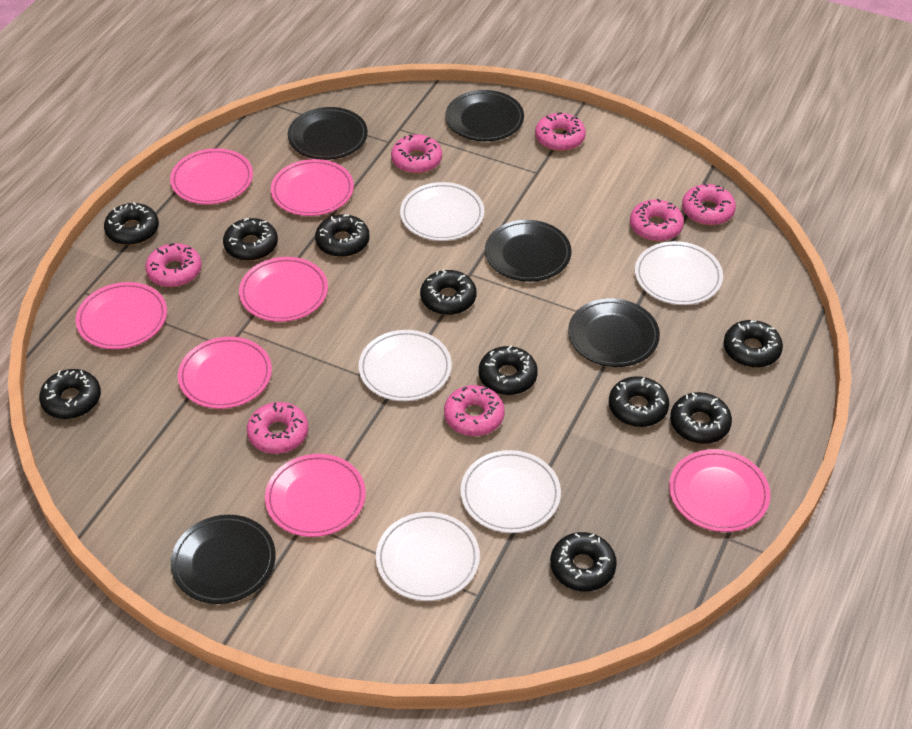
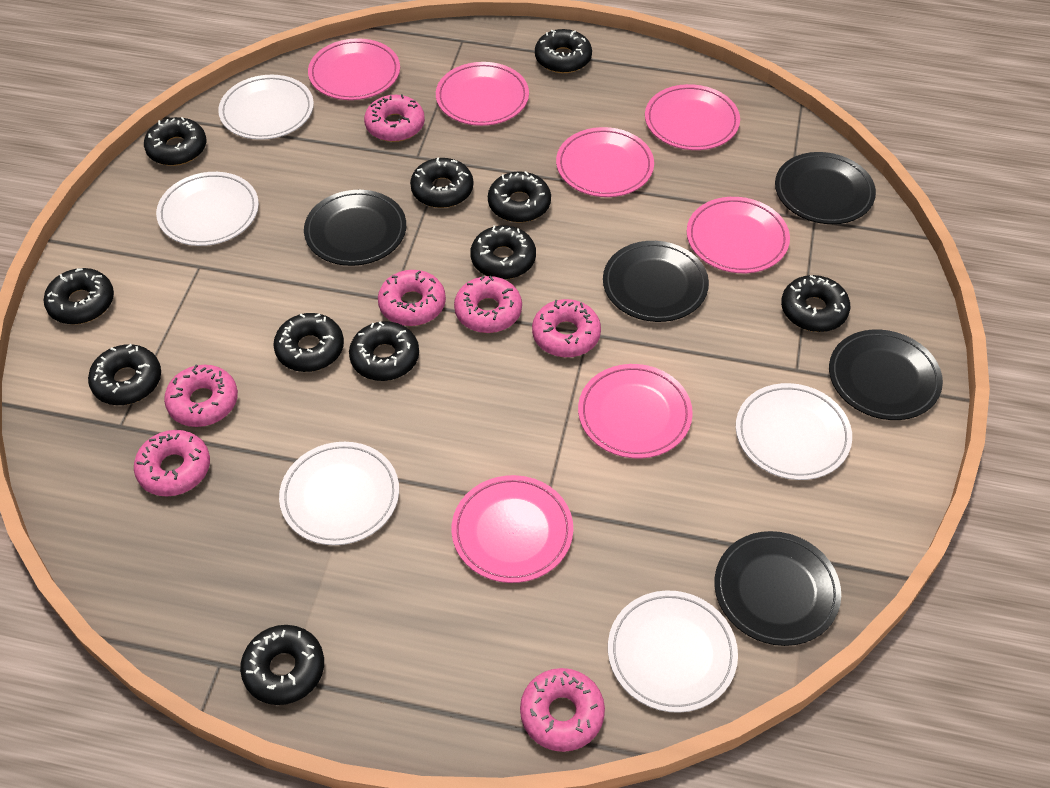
black donut: [39,369,101,419] [104,202,159,245] [223,218,278,261] [315,214,370,257] [420,270,476,315] [479,345,538,395] [550,532,617,591] [609,376,669,427] [670,392,732,444] [724,320,783,368] = 10 -> [44,268,114,325] [88,344,161,405] [144,117,206,166] [240,625,324,705] [273,313,344,372] [349,321,419,381] [410,158,473,208] [470,225,536,279] [488,171,551,223] [535,29,592,73] [781,275,850,332] = 11

